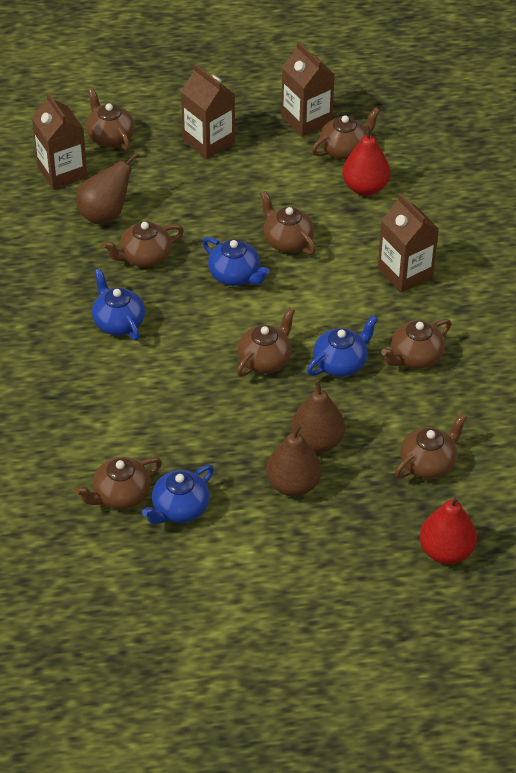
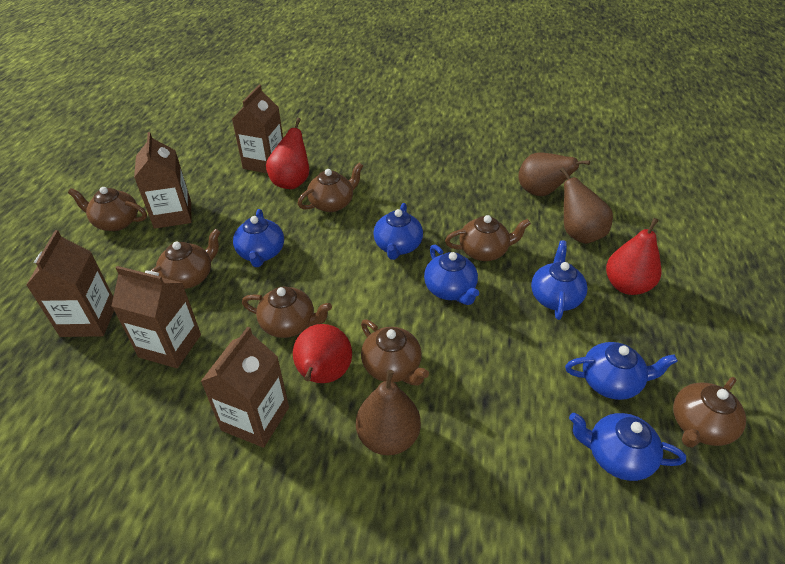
blue teapot: [92,268,145,341] [142,465,214,524] [202,237,270,286] [307,315,378,377] = 4 -> [233,209,284,267] [373,203,423,260] [424,245,479,305] [531,240,588,320] [565,342,678,400] [569,413,686,481] = 6
brown carton: [32,93,88,190] [181,64,235,159] [281,42,335,137] [378,193,439,293] = 4 -> [26,230,114,337] [111,266,201,368] [134,132,192,229] [200,327,289,448] [232,85,283,174] = 5
brown teapot: [75,457,162,509] [86,88,135,151] [102,221,184,267] [237,308,295,377] [260,191,316,255] [312,107,381,160] [381,319,451,369] [395,413,467,479] = 8 -> [68,187,147,231] [151,229,220,289] [242,286,332,338] [298,162,363,212] [361,320,429,386] [445,215,531,261] [673,377,746,447] = 7
red pear: [342,125,390,196] [420,495,477,564] = 2 -> [266,118,309,189] [293,324,352,383] [606,218,661,295] = 3

